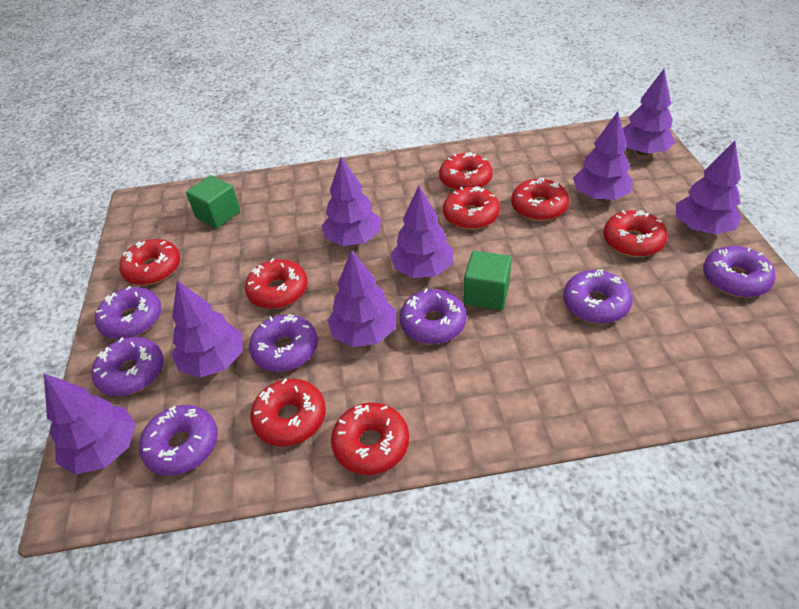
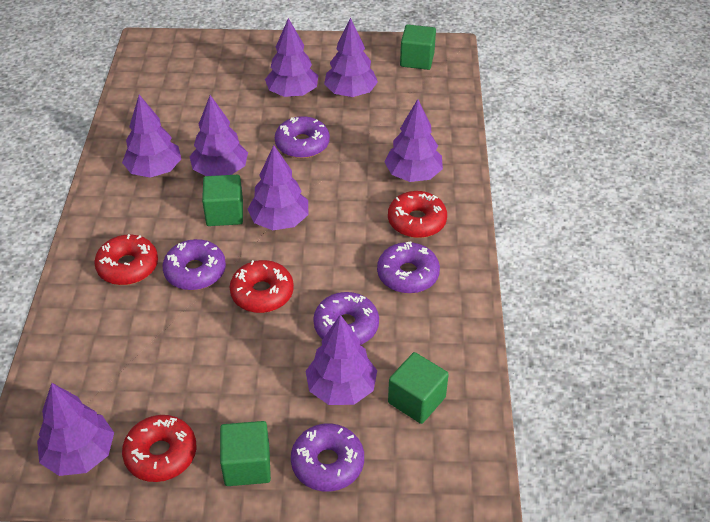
green cube: [186,175,240,229] [464,251,512,310] = 2 -> [202,175,243,226] [220,421,271,486] [388,352,449,424] [400,24,436,70] = 4
purple donut: [91,337,164,396] [95,286,162,339] [139,405,218,476] [249,314,318,372] [400,288,467,344] [563,269,633,324] [703,246,776,298] = 7 -> [163,239,226,290] [275,116,330,158] [291,424,364,491] [313,292,379,345] [377,241,440,294] = 5
red donut: [119,239,181,285] [245,258,308,309] [250,378,326,446] [331,403,409,475] [439,152,493,191] [443,186,500,230] [511,178,569,221] [603,210,668,257] = 8 -> [94,234,158,285] [122,415,197,482] [229,260,294,313] [388,191,447,238] = 4

